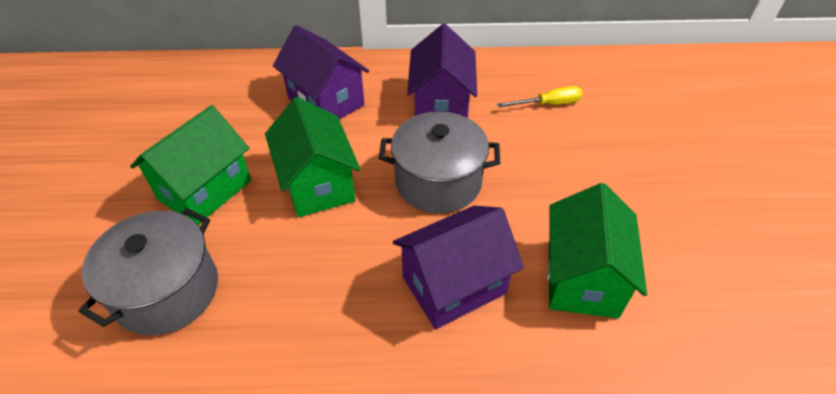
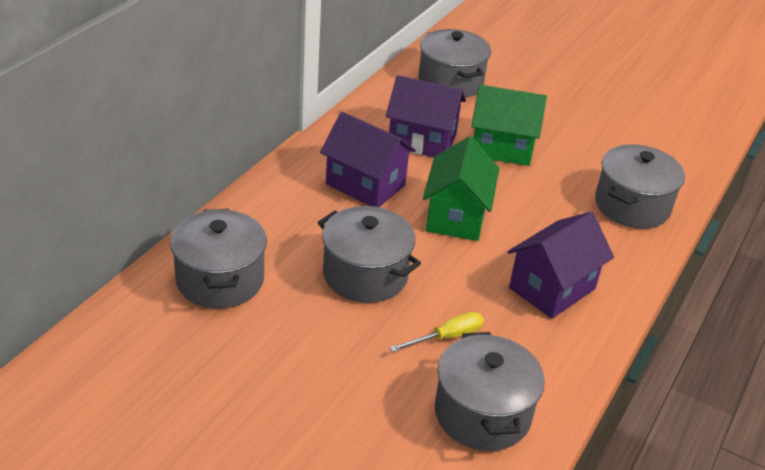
green house: [130,105,251,225] [265,97,360,217] [547,183,647,318] = 3 -> [423,136,499,241] [471,85,547,166] = 2
grey pot: [79,208,218,335] [379,112,500,214] = 2 -> [170,209,267,308] [318,206,421,303] [418,29,491,98] [435,332,545,451] [595,144,685,229] = 5

